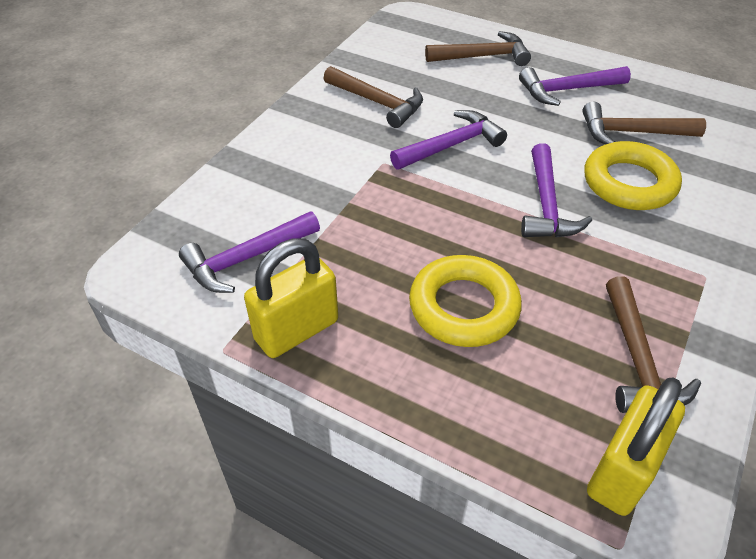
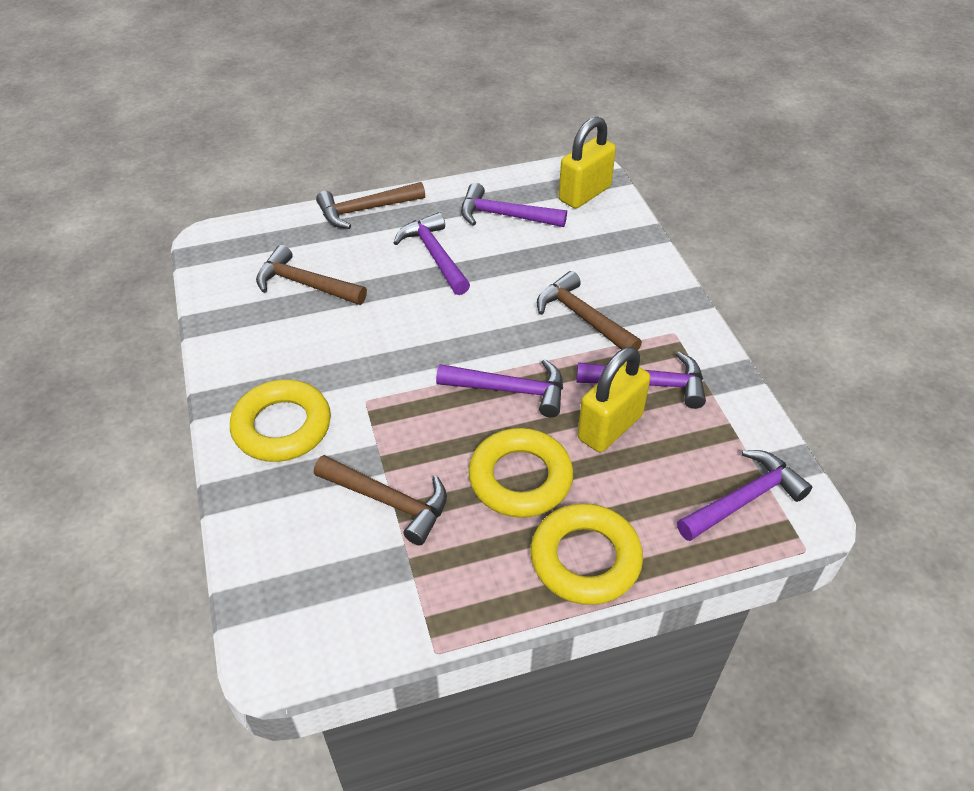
purple hammer: [179,211,320,293] [390,110,507,170] [519,66,631,106] [521,143,592,237] = 4 -> [393,212,470,295] [436,359,563,418] [461,183,567,227] [576,351,706,409] [677,450,812,541] = 5
yellow ring: [409,255,522,347] [585,141,682,210] = 2 -> [230,379,331,462] [468,428,573,518] [531,503,643,605] = 3

